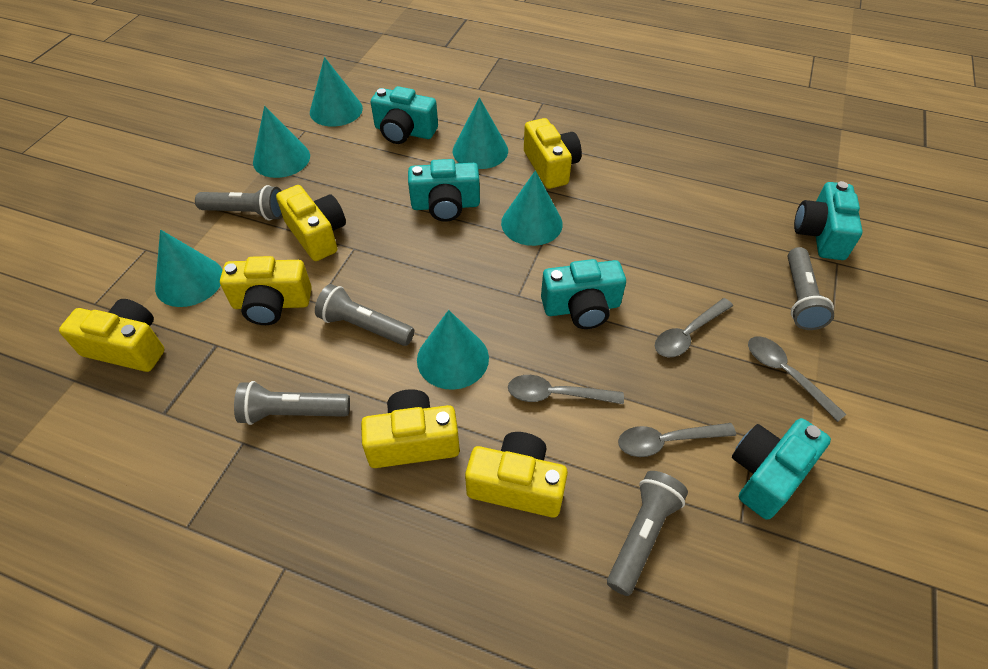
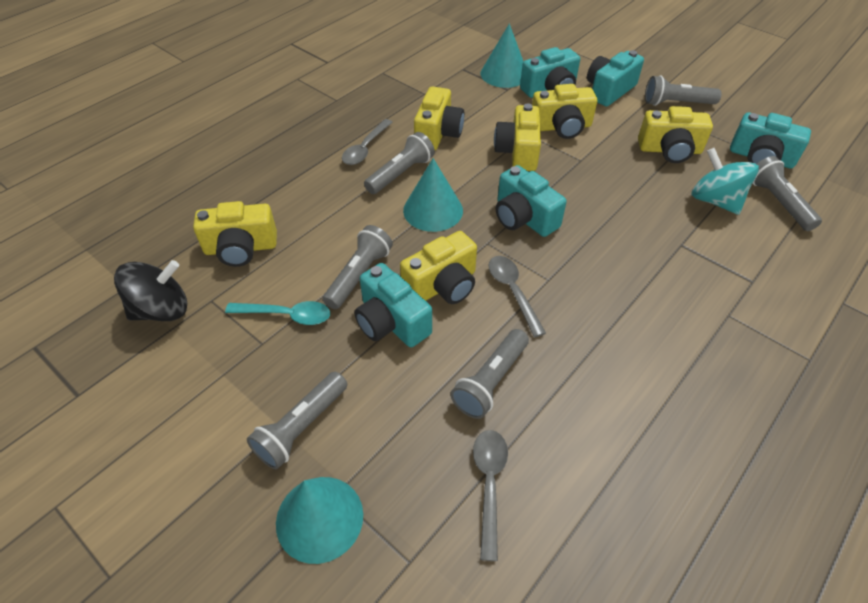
black spinning top: none = 0 -> [114,260,187,321] = 1
grey flashlight: [195,185,282,221] [234,381,350,425] [315,284,414,346] [607,471,688,596] [788,247,834,330] = 5 -> [247,372,347,469] [323,225,393,309] [364,132,435,194] [451,329,529,419] [645,76,722,106] [753,156,822,231] = 6
grey spoon: [508,375,624,404] [618,423,736,457] [655,298,733,357] [748,336,846,422] = 4 -> [342,119,393,165] [473,430,508,561] [489,256,546,337] = 3
turquoise cone: [155,230,222,307] [253,106,310,178] [310,57,363,127] [417,310,489,390] [453,97,508,169] [501,170,563,246] = 6 -> [276,477,363,564] [403,158,463,232] [480,24,524,88] = 3
turquoise spinning top: none = 0 -> [691,148,759,215] = 1
turquoise spoon: none = 0 -> [225,301,330,325] = 1

